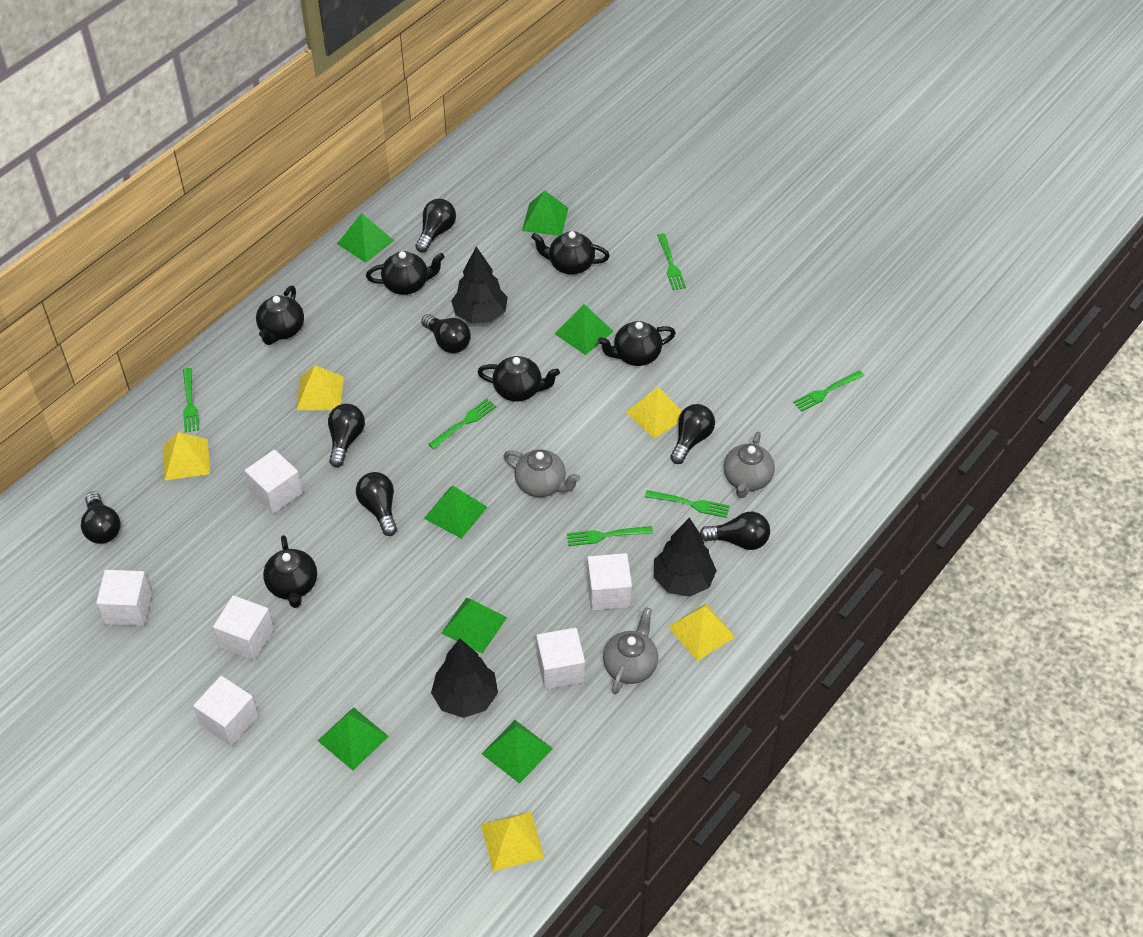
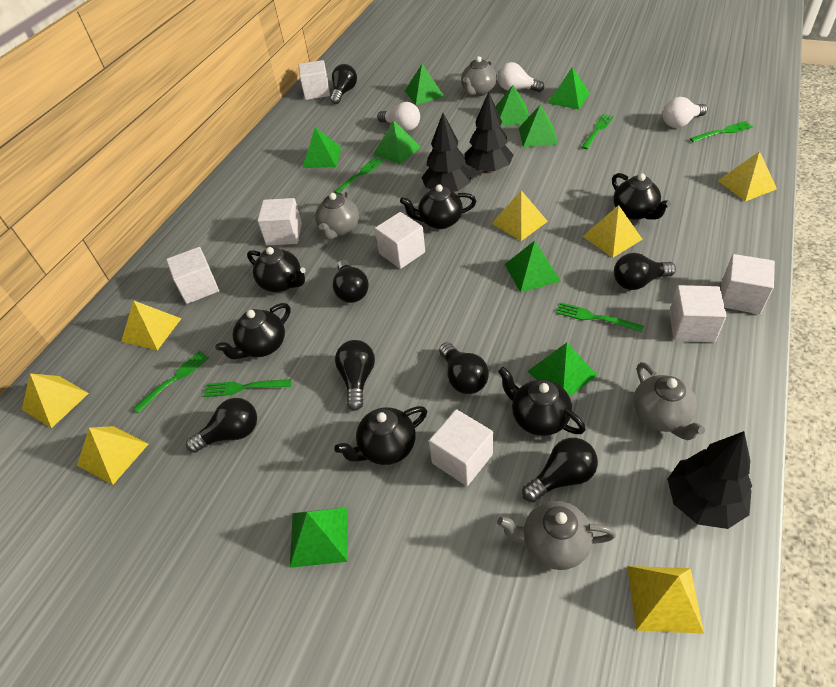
green pyramid: [318,707,389,771] [337,213,394,263] [424,486,487,539] [441,598,507,654] [482,720,553,784] [522,191,569,236] [554,304,614,355] = 7 -> [290,507,348,568] [303,127,341,168] [373,120,421,165] [405,64,445,105] [495,85,529,126] [505,241,561,293] [519,104,558,147] [527,342,598,397] [548,67,590,109] = 9
grey teapot: [504,449,580,497] [603,607,658,694] [724,432,775,498] = 3 -> [315,188,359,240] [461,56,497,96] [497,500,616,570] [633,362,705,440] = 4
white cube: [96,570,152,626] [193,676,258,746] [213,595,274,661] [245,450,303,514] [536,628,585,689] [587,553,632,611] = 6 -> [166,247,219,304] [257,198,302,245] [299,60,330,100] [375,212,425,269] [429,409,493,486] [669,285,727,342] [721,254,775,314] = 7
white light bulb: none = 0 -> [377,102,420,131] [498,62,544,92] [663,97,708,128] = 3
yellow pyramid: [163,432,210,481] [296,365,344,410] [481,812,544,871] [626,387,682,439] [668,604,735,661] = 5 -> [22,373,89,428] [77,426,148,485] [121,300,182,351] [491,191,548,241] [582,205,643,258] [627,566,704,634] [718,151,777,202] = 7

